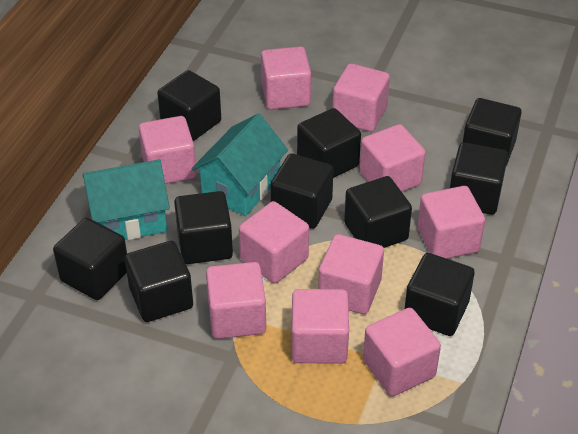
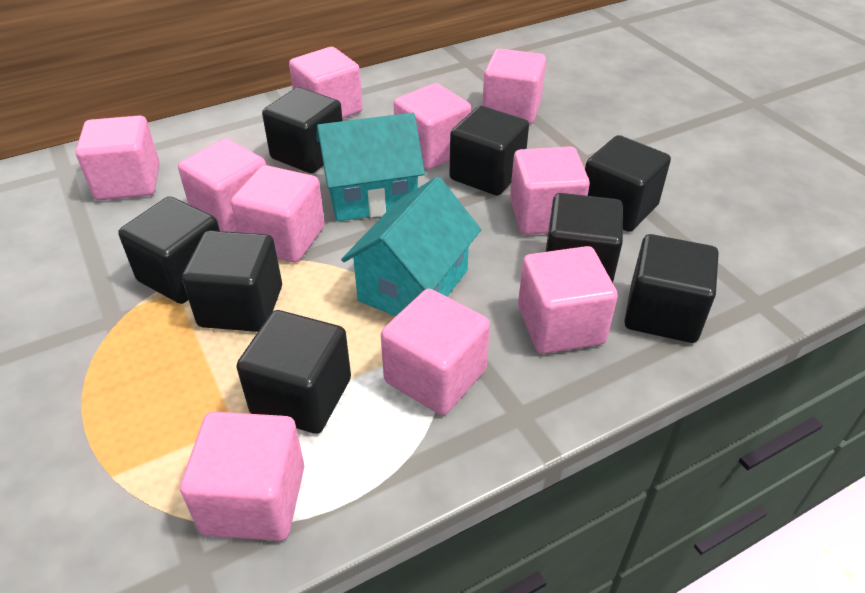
black cube: [53,218,127,300] [125,241,193,322] [157,70,221,141] [174,191,233,264] [271,153,334,229] [297,108,361,178] [344,176,412,248] [404,253,475,336] [450,143,508,215] [462,98,522,166] = 10 -> [118,196,220,304] [182,230,282,332] [236,310,351,434] [262,87,343,173] [449,106,529,195] [546,193,623,283] [585,135,671,232] [624,234,719,343] = 8

